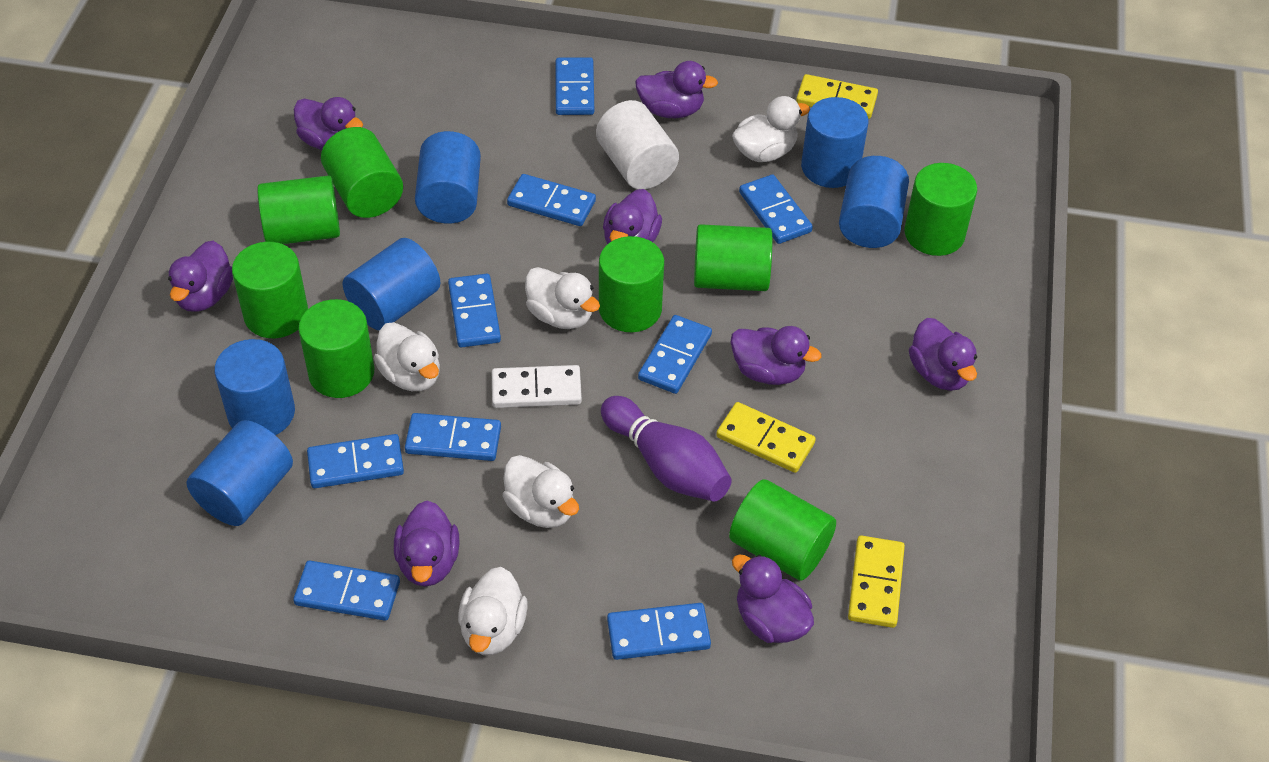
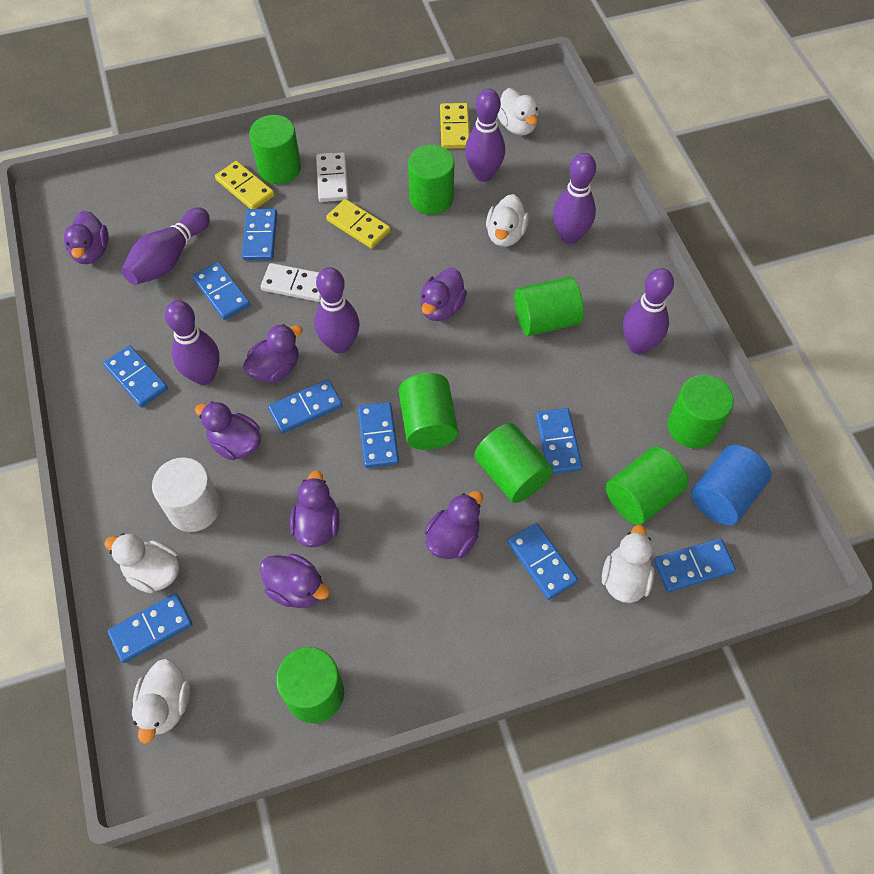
blue cylinder: [187,420,293,526] [214,339,295,435] [343,238,440,330] [415,131,481,223] [801,97,868,188] [839,156,909,248] = 6 -> [691,445,772,526] = 1
purple bowling pin: [601,396,732,502] = 1 -> [121,207,210,285] [165,300,220,385] [314,267,359,354] [465,89,505,182] [553,153,596,244] [623,268,674,354] = 6
purple duck: [168,241,233,312] [294,97,363,150] [394,501,459,587] [603,189,662,244] [635,61,718,118] [730,326,821,385] [732,554,814,643] [909,318,977,391] = 8 -> [64,210,109,264] [195,401,261,460] [243,324,303,383] [260,553,330,608] [290,470,340,547] [420,268,467,321] [424,491,483,559] = 7
white domino: [492,365,582,408] = 1 -> [260,263,321,302] [316,152,348,202] = 2

